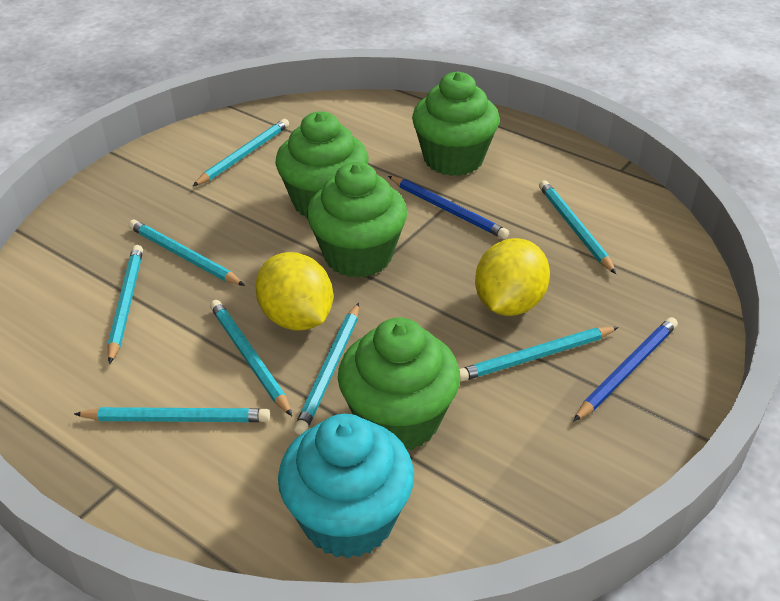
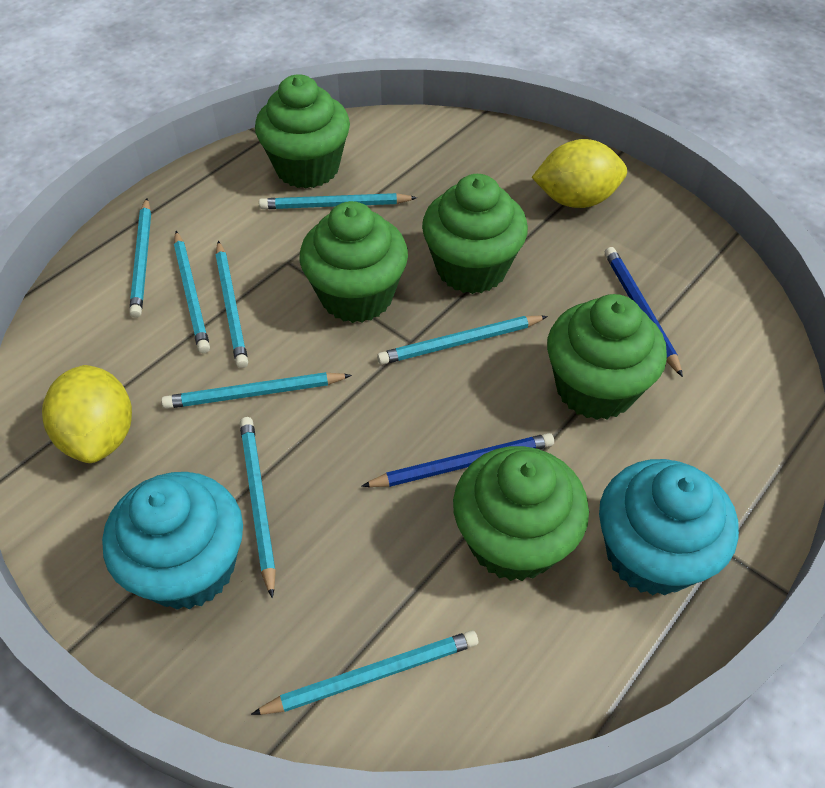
green cupcake: [275,111,369,218] [307,162,407,278] [338,317,460,450] [412,71,500,176] = 4 -> [255,74,350,189] [300,201,408,323] [422,174,528,294] [453,446,589,581] [547,294,667,420] = 5
turquoise cupcake: [278,414,414,559] = 1 -> [102,472,243,610] [599,459,739,595] = 2

